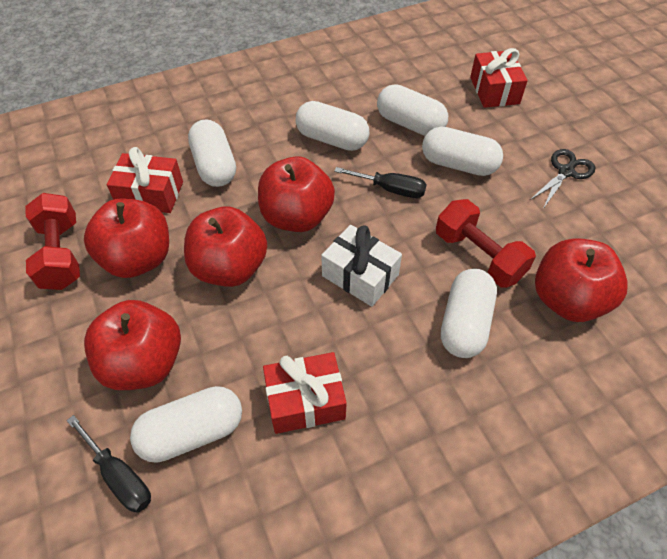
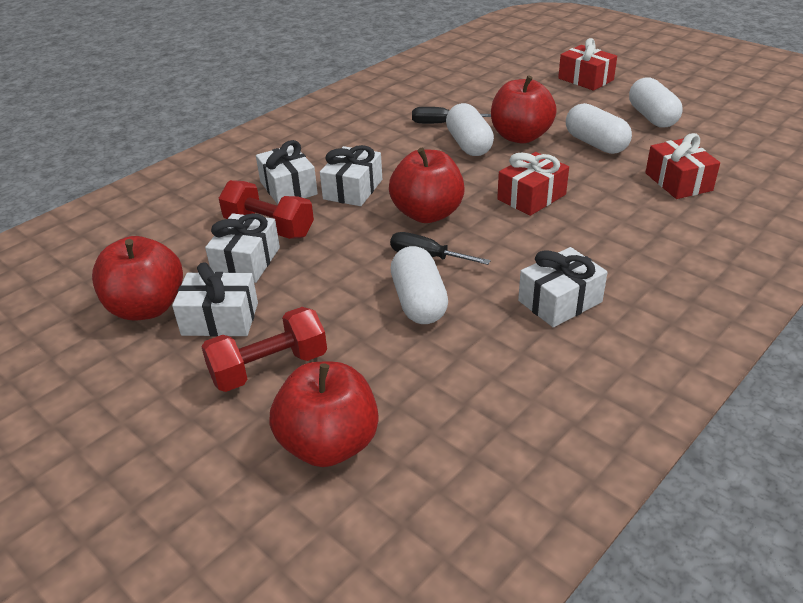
black scissors: [529,149,595,209] = 1 -> none = 0
red apple: [84,198,169,278] [84,300,181,390] [184,206,267,287] [258,156,335,232] [535,238,628,322] = 5 -> [92,236,183,321] [269,362,379,467] [389,148,465,223] [491,75,557,143] = 4
white capsule: [130,386,242,463] [188,119,236,187] [296,101,369,151] [377,84,448,136] [422,126,503,176] [441,269,497,358] = 6 -> [391,246,448,324] [446,103,494,156] [566,103,632,154] [629,77,683,127] = 4
white gift: [321,225,402,307] = 1 -> [172,262,258,337] [205,213,280,283] [256,140,318,205] [320,145,382,206] [518,247,607,327] = 5

